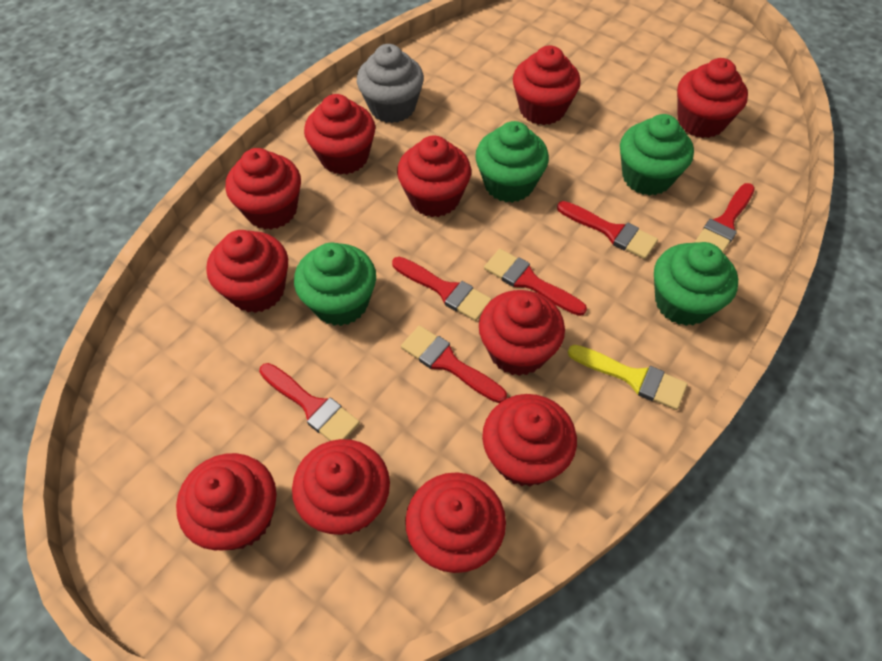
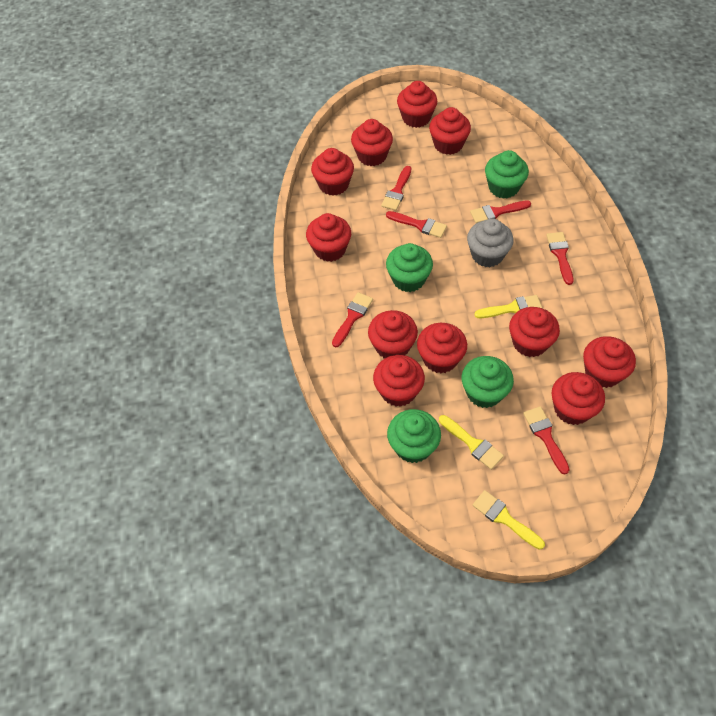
yellow brush: [568,345,687,410] = 1 -> [439,415,504,470] [473,490,545,550] [474,295,542,318] = 3

